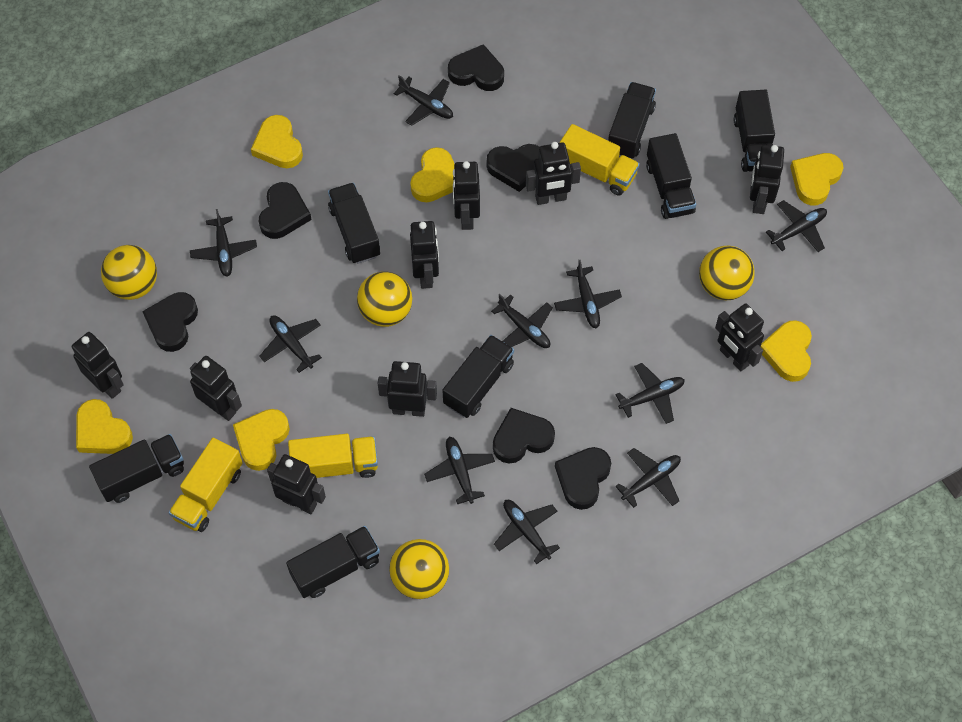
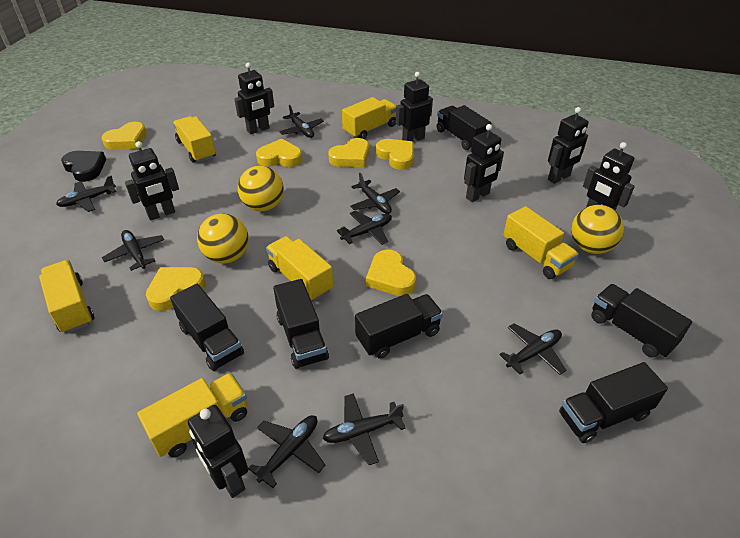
black heart: [142,292,198,352] [259,182,311,239] [448,44,504,91] [487,144,539,192] [493,408,555,464] [555,447,611,510] = 6 -> [61,151,106,182] = 1
black plane: [190,209,257,277] [259,315,322,373] [394,75,453,126] [424,437,495,504] [491,294,553,348] [494,500,560,564] [554,260,622,329] [615,363,685,424] [615,448,681,508] [766,200,827,252] = 10 -> [56,175,116,212] [102,230,164,271] [248,415,325,488] [279,105,324,138] [322,393,406,465] [337,210,392,245] [350,173,400,214] [499,323,567,375] = 8
black robot: [72,332,124,399] [190,356,242,421] [267,454,326,514] [378,361,437,417] [410,221,439,289] [453,161,480,230] [526,142,581,205] [715,304,764,372] [750,145,784,214] = 9 -> [125,141,179,221] [188,405,248,498] [234,63,274,134] [396,72,433,141] [464,124,504,202] [548,107,589,184] [583,142,635,211] = 7
black truck: [89,434,184,503] [286,526,380,598] [328,183,380,264] [442,335,514,418] [608,82,656,159] [646,133,696,219] [734,90,775,172] = 7 -> [170,284,244,371] [273,279,329,369] [355,294,443,359] [437,105,491,150] [559,362,668,443] [591,284,692,358] = 6
yellow ball: [101,245,157,300] [357,272,412,327] [389,539,449,599] [699,246,755,300] = 4 -> [197,213,249,264] [238,166,284,211] [571,205,624,254] = 3
yellow truck: [169,438,243,532] [288,434,378,478] [559,124,640,196] = 3 -> [39,260,94,333] [137,373,247,457] [173,116,216,163] [266,236,333,301] [342,97,396,139] [503,206,579,279] = 6

